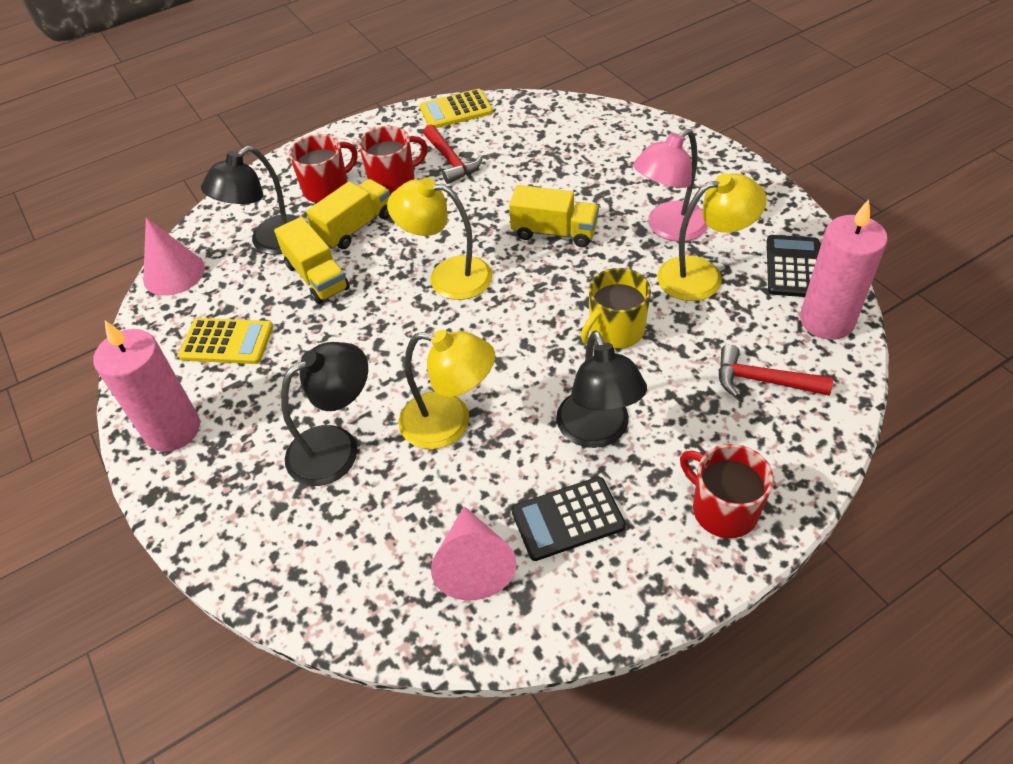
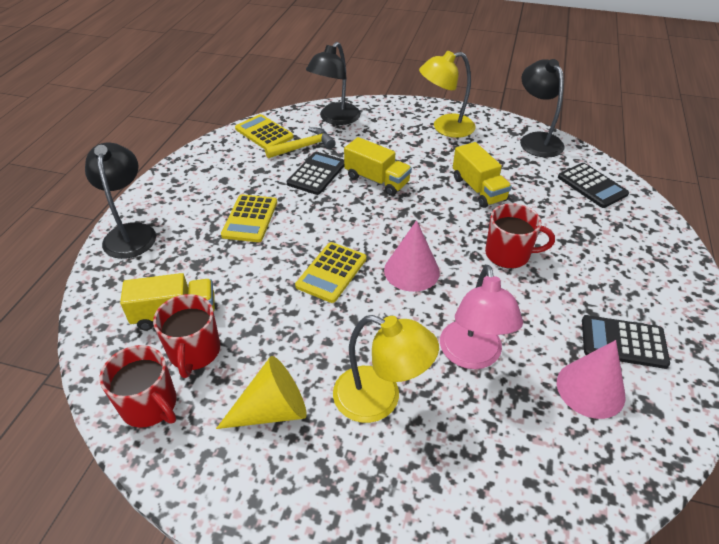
black calculator: [511,477,626,561] [767,235,820,297] = 2 -> [287,152,344,195] [558,163,629,208] [582,315,670,369] = 3
pink candle: [93,321,200,452] [800,199,888,340] = 2 -> none = 0
red hammer: [423,124,483,184] [718,344,833,398] = 2 -> none = 0
yellow calculator: [178,318,273,364] [420,89,493,128] = 2 -> [221,194,277,242] [235,114,294,149] [295,242,366,303] = 3
yellow cone: none = 0 -> [216,356,307,429] = 1
yellow hammer: none = 0 -> [265,128,336,158] = 1
yellow lamp: [387,178,492,300] [399,330,495,449] [657,173,767,301] = 3 -> [333,315,439,423] [419,51,475,138] = 2
yellow mug: [581,268,651,349] = 1 -> none = 0

